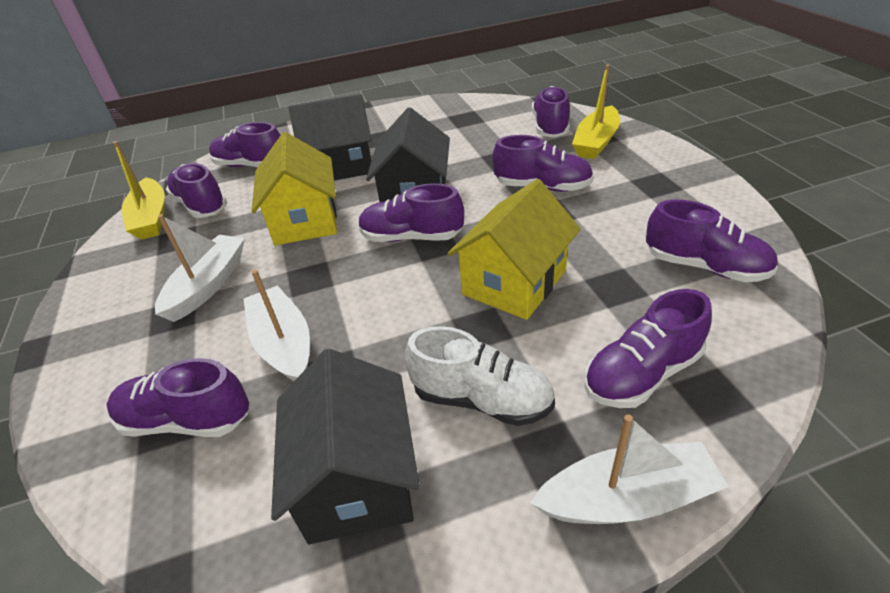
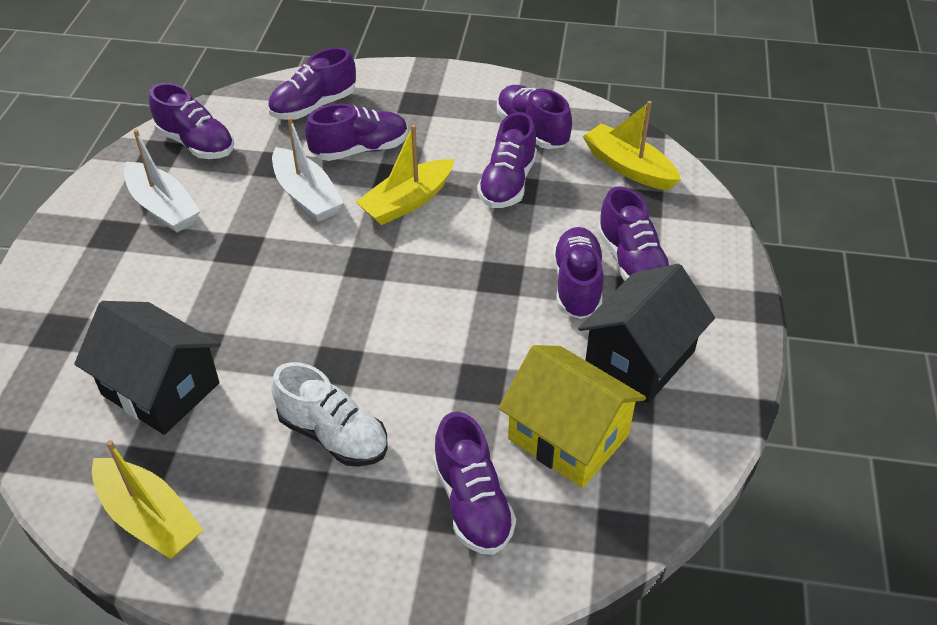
black house: [271,349,420,544] [289,94,372,181] [366,107,450,202] = 3 -> [74,301,221,435] [578,264,715,403] = 2
white boat: [155,214,245,322] [243,270,310,382] [530,414,729,524] = 3 -> [124,129,201,233] [272,117,344,222] = 2
yellow boat: [113,141,165,240] [572,64,620,159] = 2 -> [92,440,203,558] [356,124,454,225] [583,101,681,190] = 3
yellow house: [251,132,337,245] [447,179,581,320] = 2 -> [498,345,646,488] = 1

